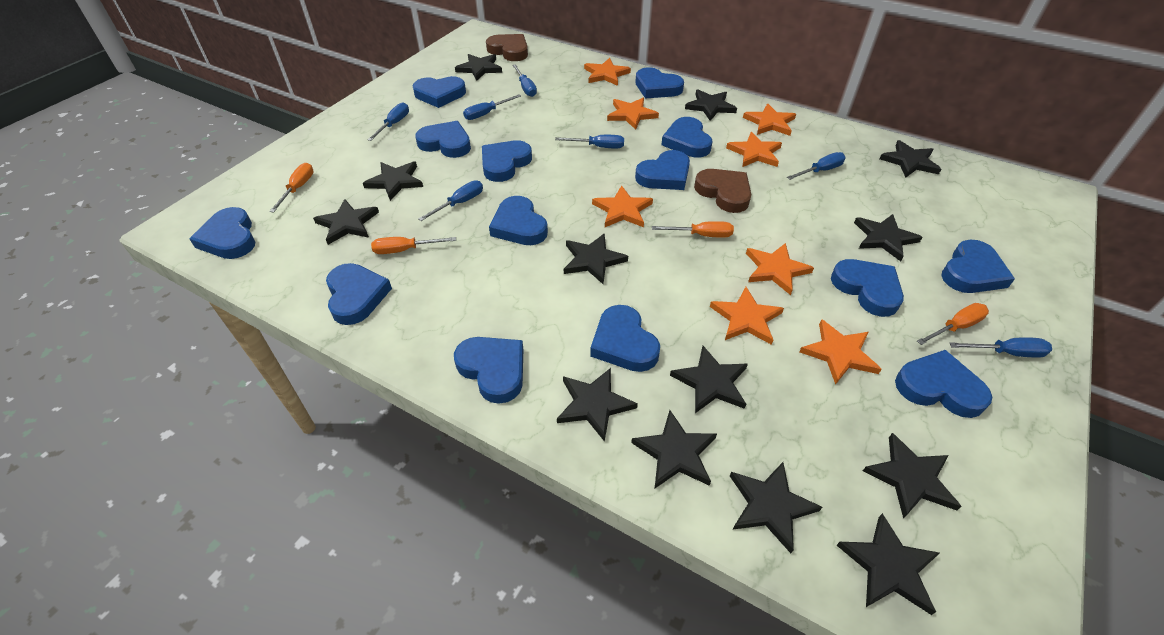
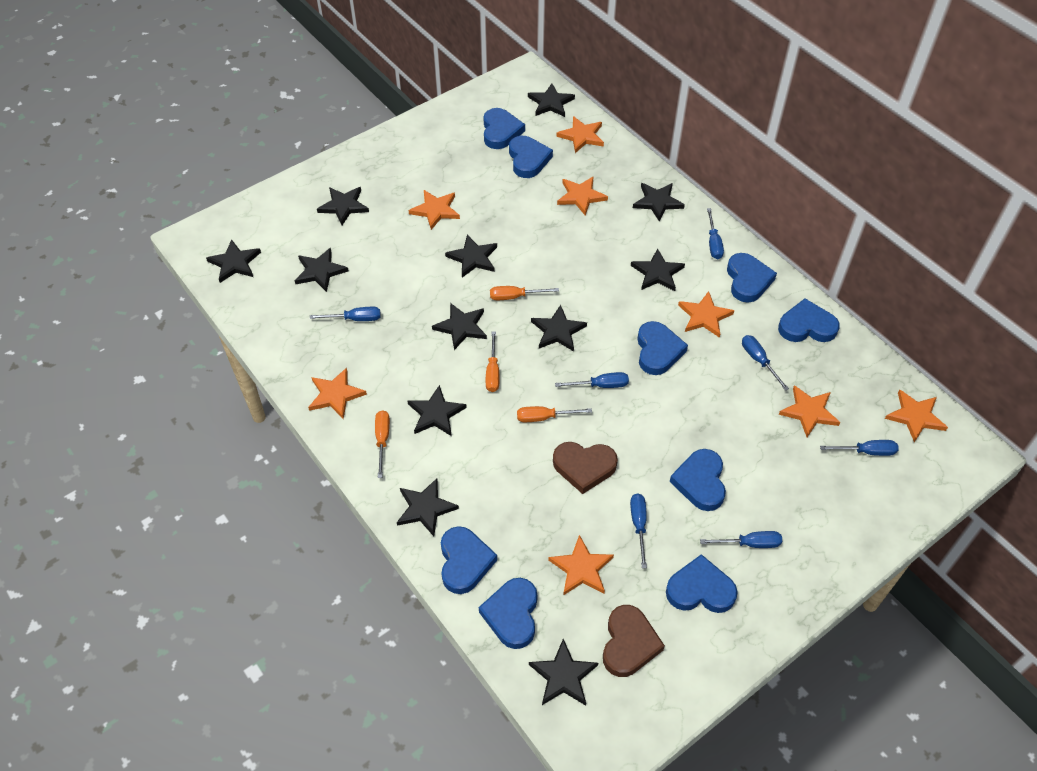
black star: [313,199,379,245] [363,161,423,201] [455,54,502,81] [557,368,638,442] [564,233,628,284] [631,410,717,488] [670,346,748,413] [685,89,737,121] [730,462,822,553] [836,513,940,615] [854,214,922,261] [863,433,962,518] [880,140,941,178] = 13 -> [206,239,261,283] [295,248,349,292] [317,187,369,225] [397,478,459,536] [407,385,467,436] [432,303,487,350] [445,235,497,278] [528,84,575,117] [529,639,598,706] [531,305,587,352] [631,249,685,291] [633,183,685,222] = 12
blue heart: [189,207,255,259] [326,263,392,325] [413,76,466,108] [415,121,471,158] [454,337,523,404] [482,140,532,182] [489,196,548,245] [590,305,660,372] [635,67,684,99] [635,150,690,190] [661,117,713,157] [831,259,904,317] [895,350,992,418] [942,240,1015,293] = 14 -> [441,526,497,594] [479,578,538,649] [483,108,525,149] [509,136,553,178] [637,321,688,375] [666,554,738,613] [670,449,726,511] [727,253,777,303] [778,299,840,342] = 9

